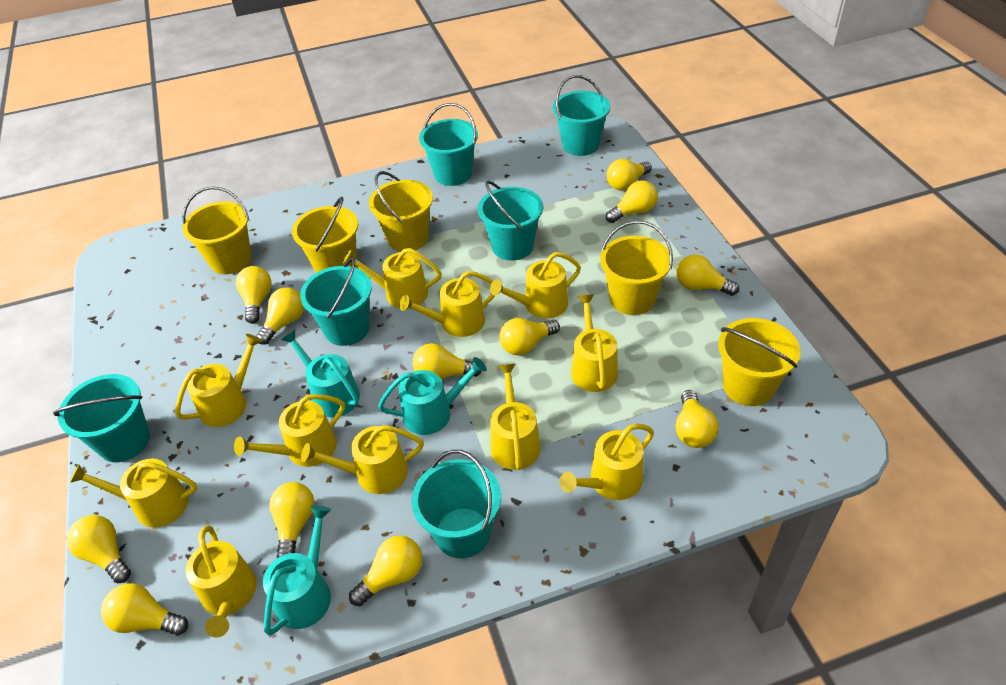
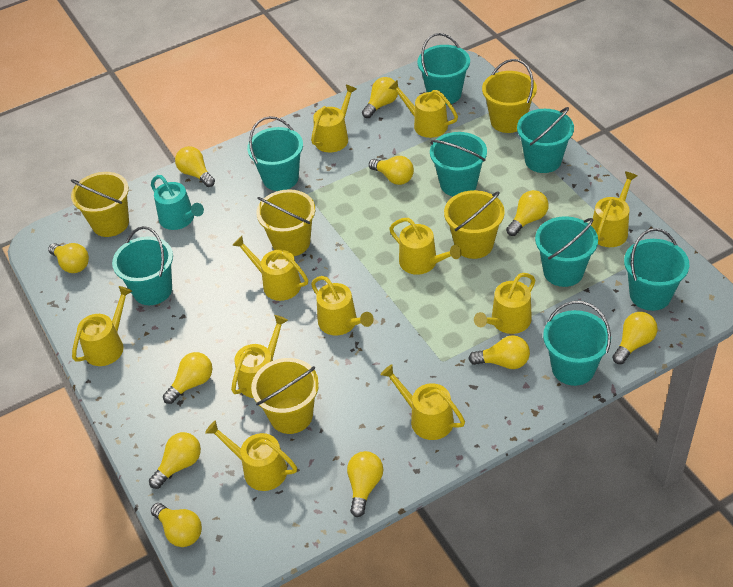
turquoise bucket: [53,374,150,462] [300,257,372,346] [411,450,501,558] [419,103,478,186] [478,181,543,261] [553,75,610,156] = 6 -> [112,226,173,305] [247,116,303,191] [417,33,470,105] [430,132,487,196] [517,107,574,173] [535,216,598,287] [543,301,611,386] [624,228,689,311] = 8
turquoise watering can: [263,505,331,636] [281,330,360,417] [378,357,487,435] = 3 -> [151,175,204,230] = 1
yellow light bulb: [67,515,131,583] [101,583,188,636] [236,266,272,324] [256,288,304,345] [269,482,314,558] [349,535,422,606] [413,343,482,379] [499,318,560,355] [606,180,658,223] [607,159,652,191] [675,390,718,448] [676,254,739,296] = 12 -> [48,243,89,273] [149,432,201,489] [151,503,202,547] [163,352,213,404] [175,146,215,187] [347,451,383,517] [362,77,398,118] [369,156,414,185] [468,335,530,369] [506,190,549,236] [612,312,658,364] = 11

